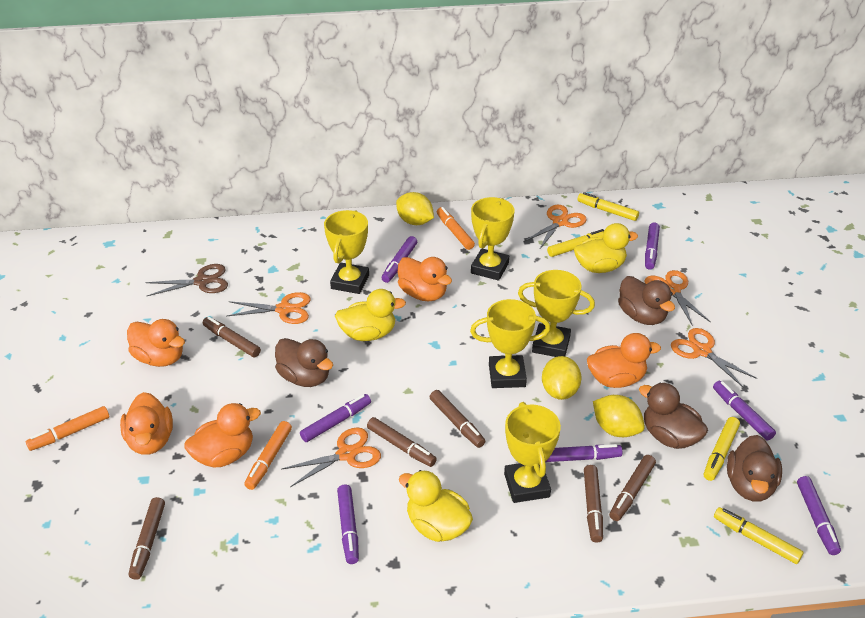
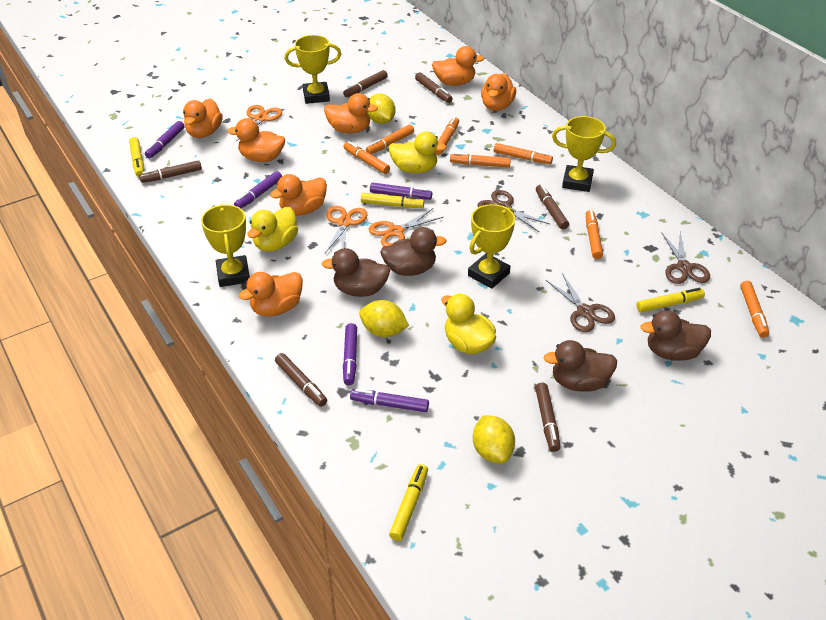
brown scissors: [145,264,228,296] = 1 -> [477,190,550,232] [546,273,615,332] [662,232,710,284] = 3
orange duck: [120,392,173,455] [127,319,185,367] [184,403,261,468] [398,257,452,301] [587,333,661,388] = 5 -> [183,99,223,138] [227,118,285,162] [239,272,303,316] [270,174,327,216] [324,93,378,134] [432,46,485,86] [481,73,516,111] = 7
orange marker: [26,406,109,451] [244,421,292,490] [437,207,475,250] = 3 -> [343,141,390,174] [366,124,414,154] [435,117,459,155] [450,152,511,168] [494,143,553,164] [586,210,603,259] [740,281,769,338] = 7
orange scissors: [227,292,311,324] [281,427,381,487] [524,205,587,250] [644,270,710,326] [671,328,757,388] = 5 -> [236,105,282,141] [325,206,368,253] [369,208,443,247] = 3
purple marker: [300,394,371,442] [337,485,359,564] [382,236,417,283] [545,444,622,462] [645,223,660,270] [713,381,776,440] [797,476,841,555] = 7 -> [145,121,185,158] [234,171,282,209] [343,323,357,385] [350,389,429,412] [370,183,432,200] = 5
yellow trophy: [324,210,369,294] [470,299,550,388] [471,197,514,281] [504,402,561,503] [518,270,595,357] = 5 -> [201,204,250,287] [285,35,341,104] [468,204,515,289] [552,116,616,192] = 4

